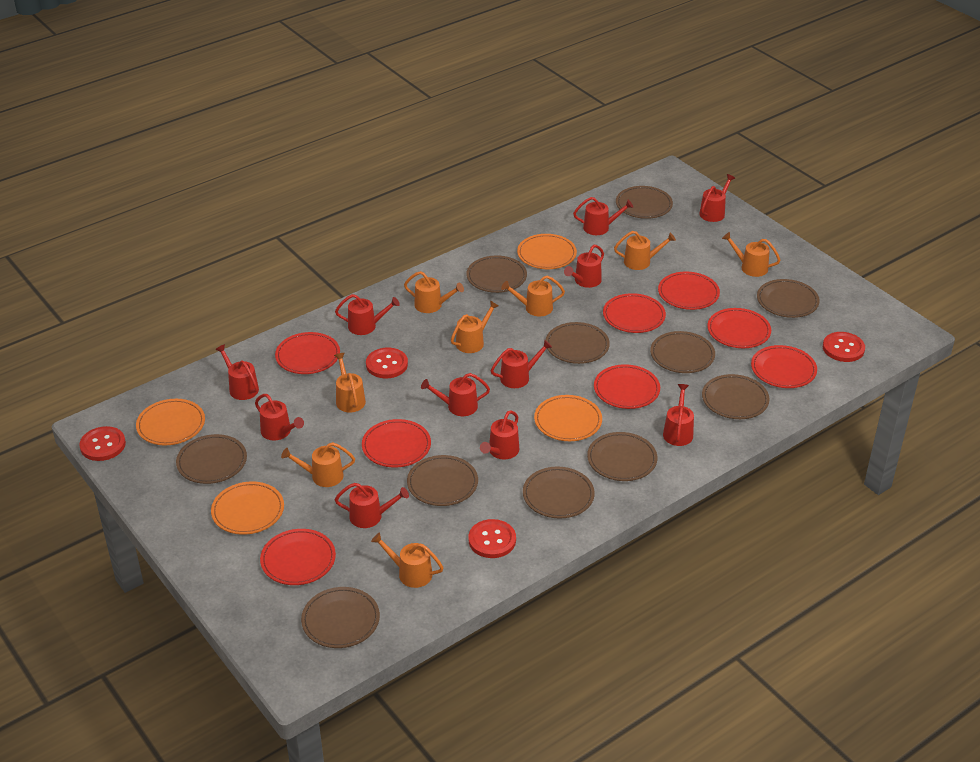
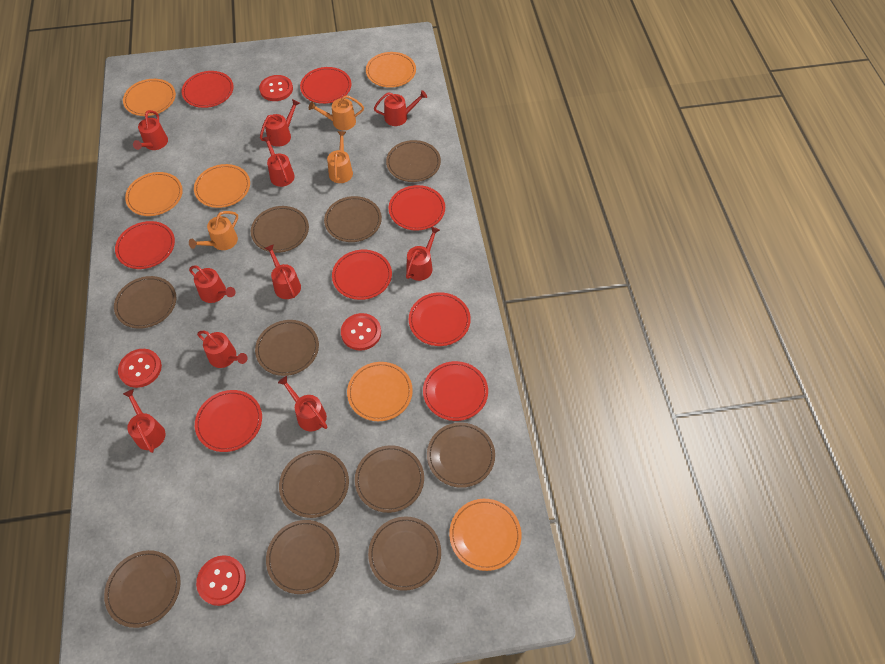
orange plate: [136,399,205,446] [211,482,284,535] [517,234,577,269] [534,395,602,441] = 4 -> [123,79,176,116] [125,172,183,216] [194,164,250,208] [347,362,413,421] [366,52,416,88] [449,499,521,571] = 6
orange watering can: [281,442,355,487] [334,353,366,412] [371,532,443,588] [404,271,464,313] [451,301,498,353] [501,276,565,316] [614,231,676,270] [722,232,780,277] = 8 -> [189,211,238,250] [309,95,364,130] [327,131,353,183] = 3
red watering can: [215,344,259,400] [255,394,304,441] [335,294,400,335] [335,483,409,528] [421,373,490,416] [480,410,519,460] [491,340,552,388] [564,245,604,288] [573,197,633,235] [663,384,694,446] [699,174,735,222] = 11 -> [123,389,165,453] [133,110,168,150] [189,265,235,303] [197,331,248,368] [260,99,300,147] [262,136,295,187] [265,244,301,299] [278,376,327,431] [374,90,427,126] [406,226,440,281] = 10

